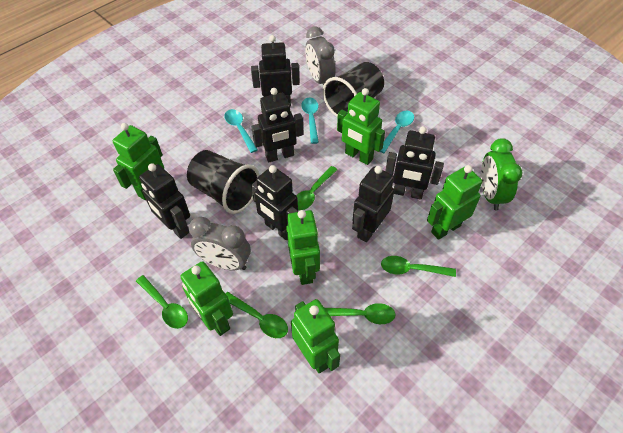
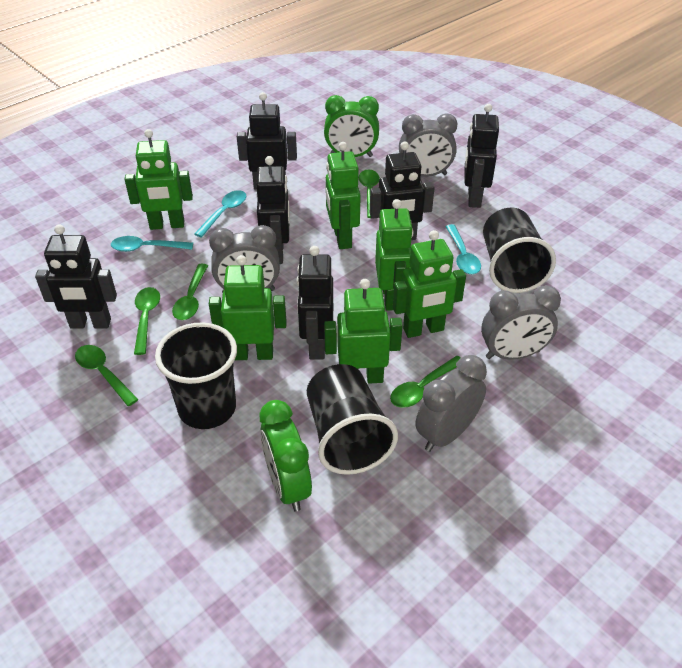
black cup: [187,150,260,214] [323,62,384,117] = 2 -> [155,322,237,429] [307,364,398,475] [483,208,556,293] = 3
green clock: [481,138,523,210] = 1 -> [260,400,312,512] [324,95,379,157] = 2
grey clock: [189,217,251,270] [305,26,335,85] = 2 -> [209,225,280,293] [399,113,457,177] [416,355,487,452] [481,285,561,360] = 4

